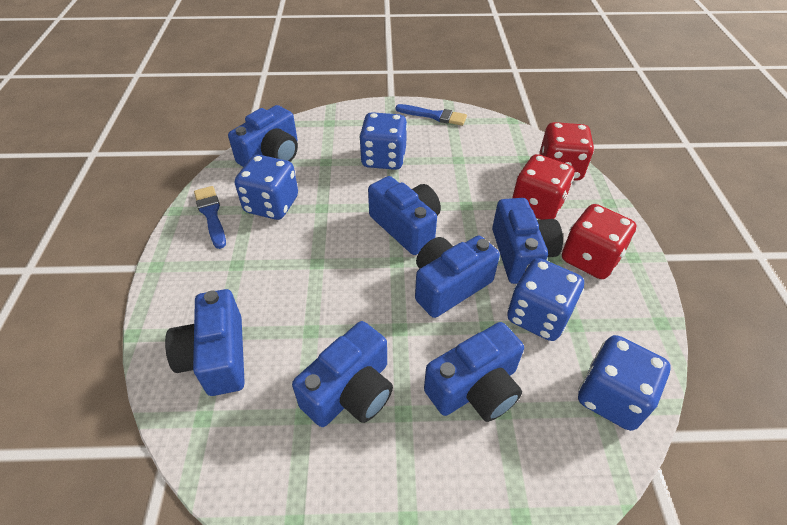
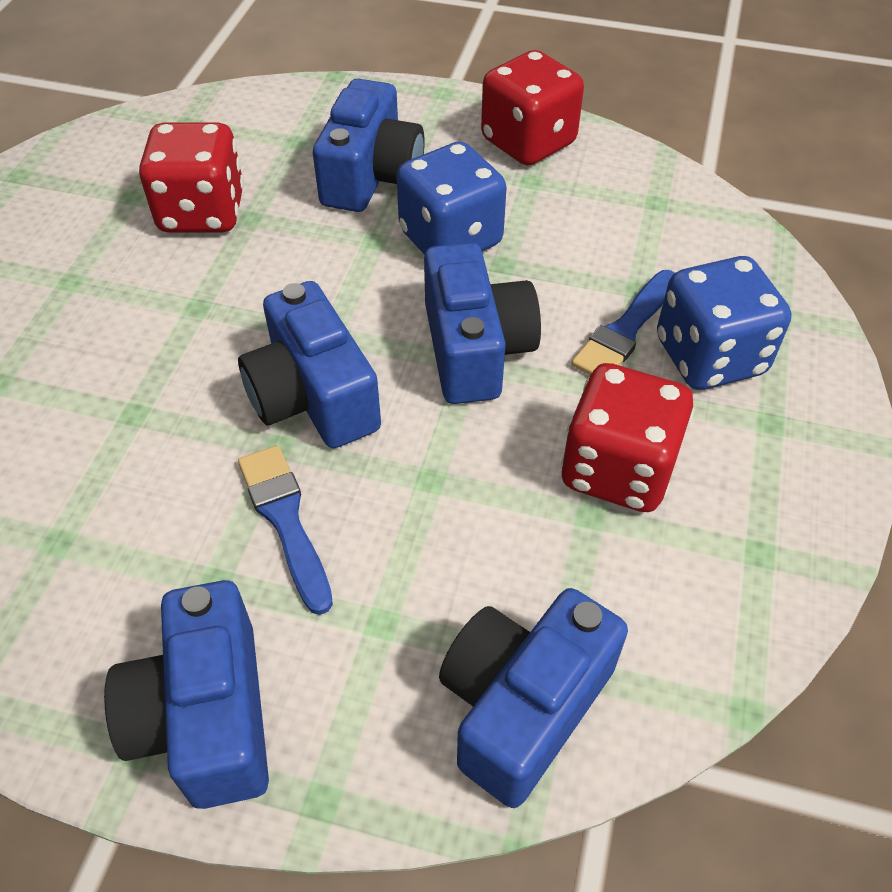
blue camera: [165,289,245,396] [228,105,298,167] [292,321,393,427] [368,176,441,255] [415,236,500,318] [424,322,524,422] [492,198,563,284] = 7 -> [104,580,269,809] [238,281,381,448] [313,79,425,212] [424,243,541,404] [439,588,628,808] = 5
blue dice: [235,155,298,220] [359,112,407,170] [507,258,584,341] [578,335,671,431] = 4 -> [396,142,507,255] [657,256,791,390] = 2

